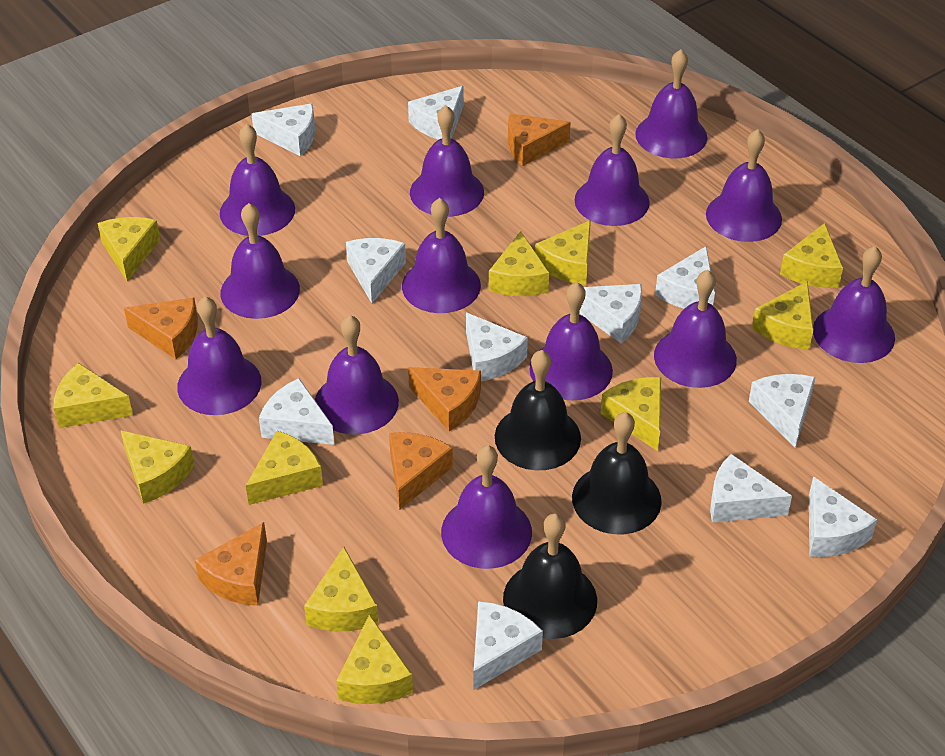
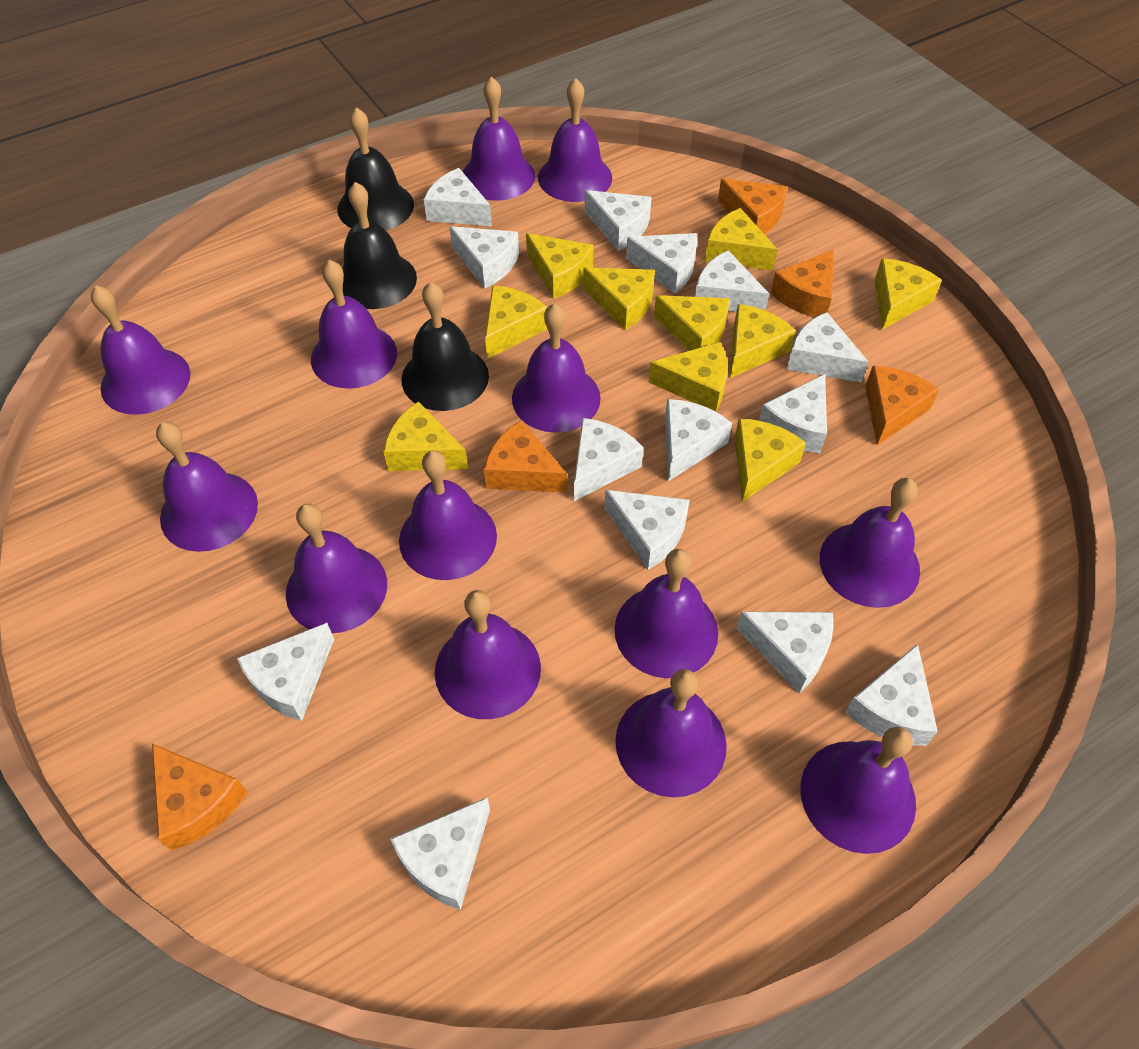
white cheese: [251,104,315,156] [259,378,334,445] [346,238,406,303] [408,86,464,140] [466,312,528,381] [474,601,543,690] [579,284,642,343] [655,246,715,309] [710,454,792,523] [749,374,815,448] [809,476,877,557] = 11 -> [237,623,334,721] [390,797,490,910] [424,168,492,226] [450,226,519,288] [574,418,644,501] [585,190,652,251] [604,490,690,570] [626,233,697,294] [665,399,732,481] [695,250,769,312] [736,612,834,694] [759,374,827,453] [786,312,869,383] [845,644,938,746] = 14
yellow cheese: [54,363,133,428] [98,217,160,282] [120,430,194,504] [246,431,323,505] [304,547,379,631] [336,614,413,704] [489,231,549,296] [535,220,591,285] [600,377,661,451] [752,281,814,350] [780,223,843,288] = 11 -> [383,401,468,471] [485,286,547,359] [526,233,594,299] [583,267,655,330] [649,342,728,412] [654,295,729,351] [705,208,778,271] [730,304,796,378] [734,419,806,502] [875,258,942,330] = 10

